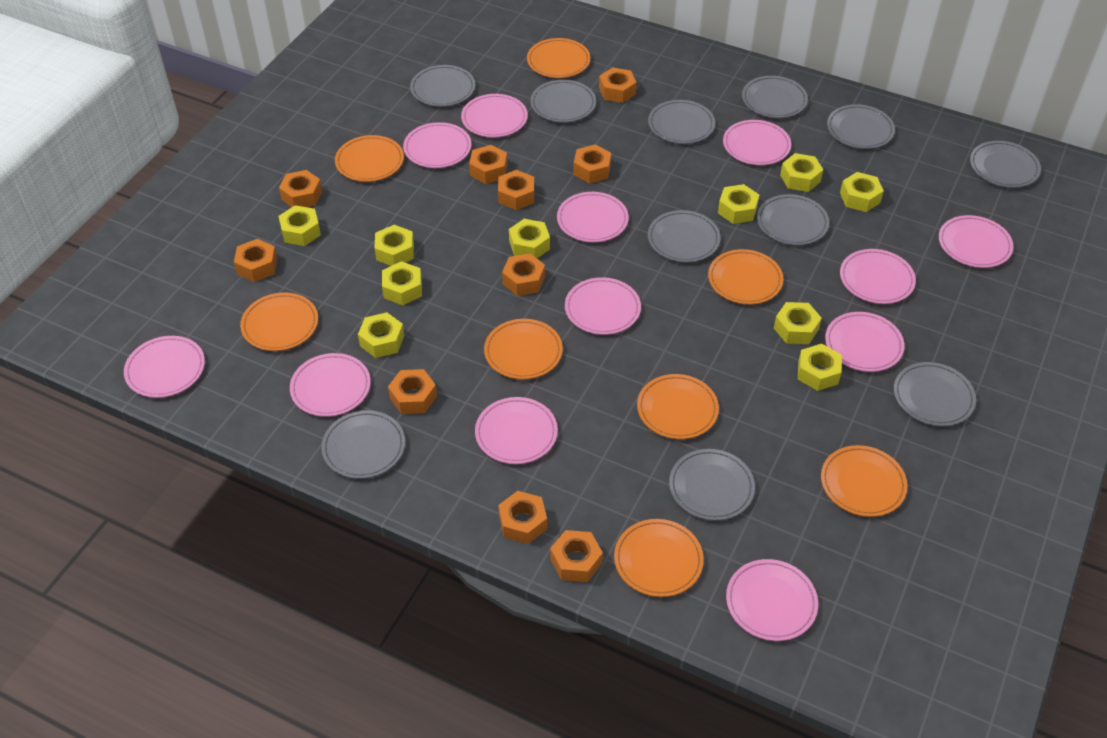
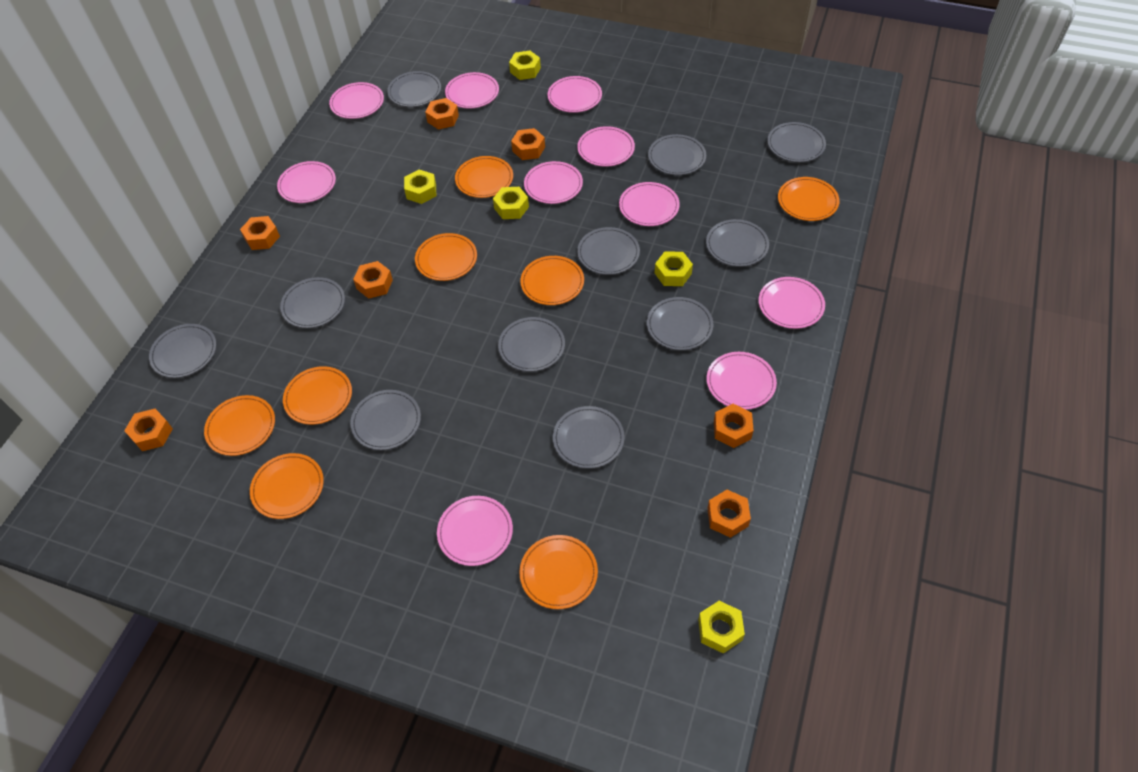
orange nut: [234,239,277,282] [279,170,322,207] [388,369,437,414] [469,145,507,184] [498,170,534,210] [498,491,547,544] [502,253,545,296] [550,530,603,582] [573,144,611,183] [599,67,637,103] = 10 -> [124,409,173,451] [240,216,280,250] [353,261,393,299] [425,98,459,130] [511,128,545,160] [707,490,751,538] [714,404,754,448] = 7
pink plate: [124,336,205,398] [290,353,371,417] [403,122,471,168] [461,94,528,138] [475,397,558,464] [557,192,629,242] [565,277,641,335] [723,120,791,165] [726,559,818,641] [825,312,905,372] [840,249,916,304] [939,215,1013,268] = 12 -> [277,161,336,203] [329,82,384,119] [437,496,513,566] [445,72,499,108] [524,161,583,204] [548,76,602,113] [577,126,635,167] [619,182,680,226] [707,352,777,410] [759,277,825,329] = 10
yellow nut: [278,205,321,246] [358,312,404,358] [374,225,414,266] [382,261,422,305] [509,219,550,258] [718,184,759,224] [774,302,822,344] [780,153,823,192] [798,344,842,391] [840,172,884,212] = 10 -> [404,170,436,204] [493,187,529,219] [509,51,541,80] [655,251,693,286] [698,601,745,653] = 5

